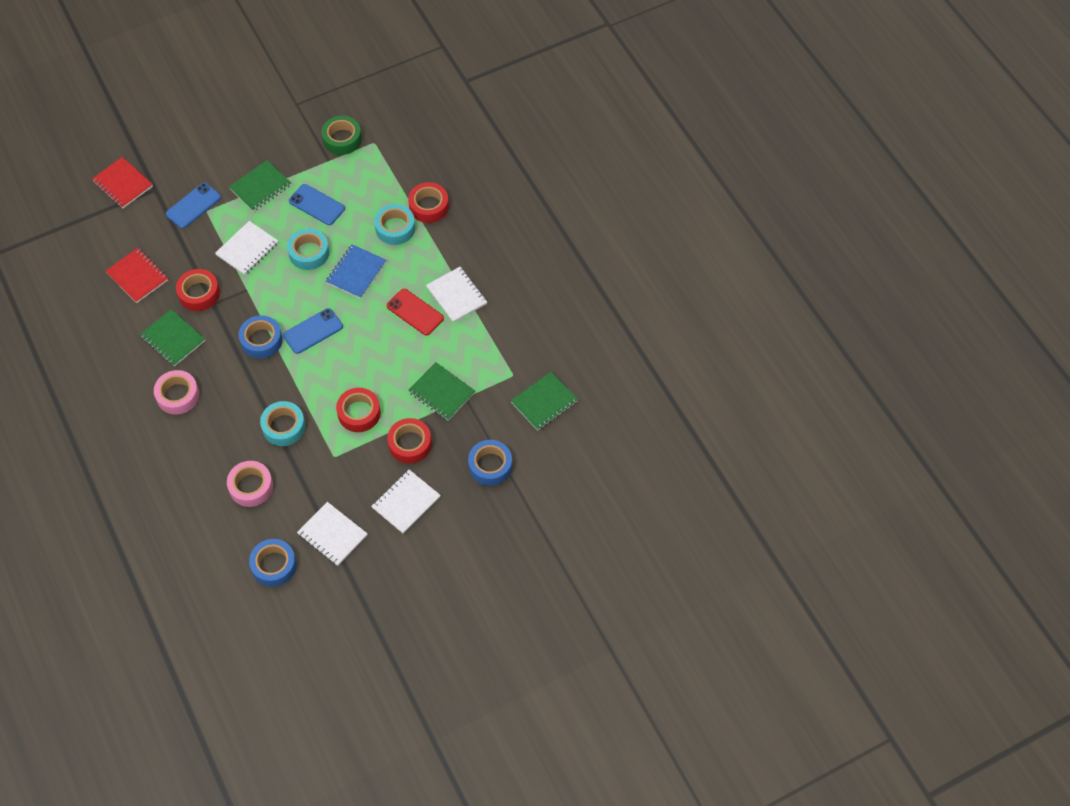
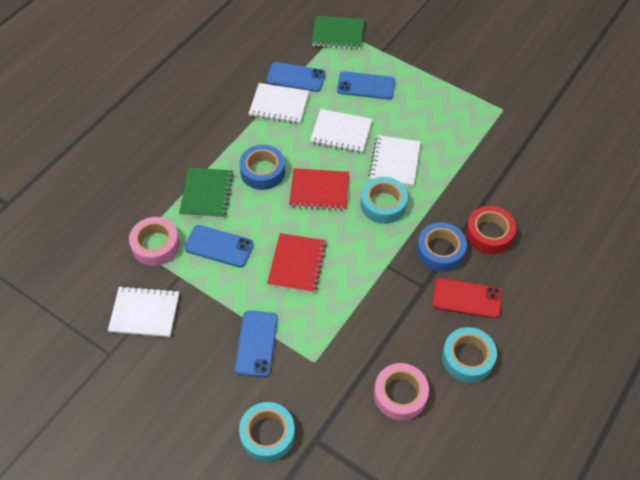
blue notebook: [326,244,386,299] = 1 -> none = 0
blue phone: [166,183,221,229] [283,308,343,354] [289,184,345,225] = 3 -> [184,225,254,268] [234,311,278,377] [266,62,326,92] [337,71,395,99] = 4
blue tape: [239,315,283,359] [249,539,297,587] [468,440,512,486] = 3 -> [239,145,285,190] [417,222,467,272] = 2
green notebook: [140,309,205,366] [229,160,291,212] [408,362,475,420] [511,372,578,431] = 4 -> [179,168,234,218] [312,16,364,49] = 2
green tape: [322,116,362,155] = 1 -> none = 0
red tape: [176,269,220,311] [336,388,381,432] [387,418,432,464] [408,182,449,223] = 4 -> [466,206,516,254] = 1

